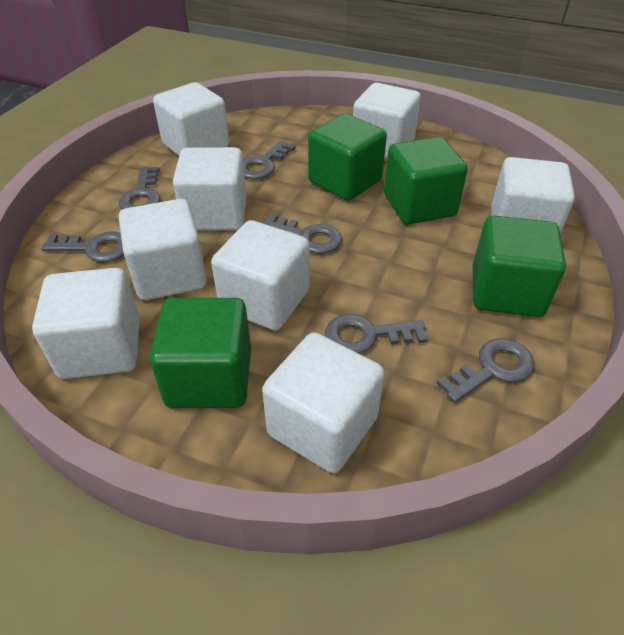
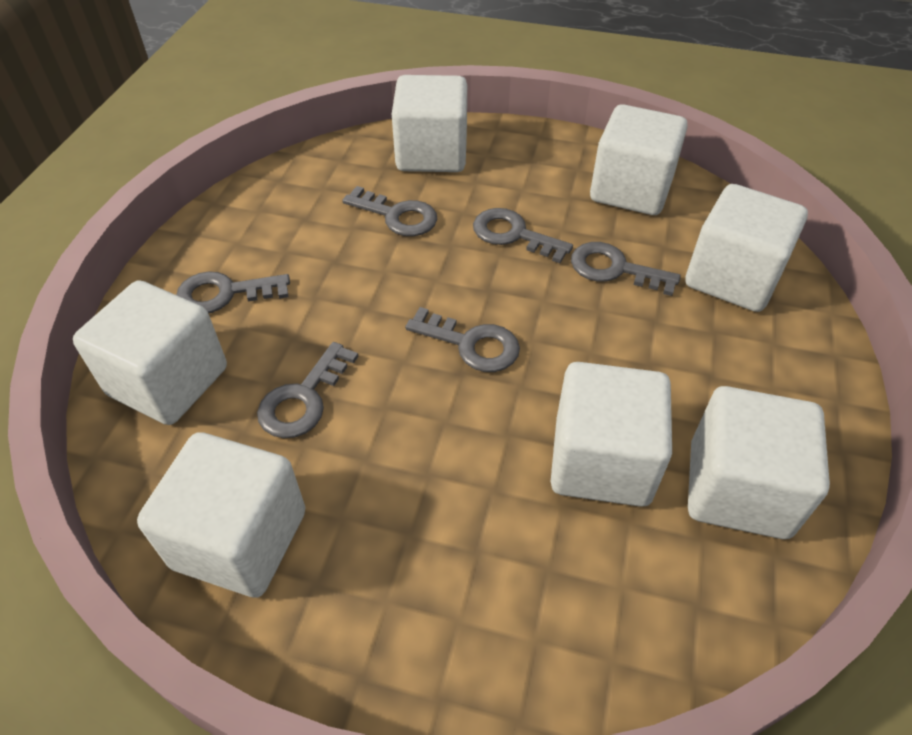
green cube: [149,298,251,408] [308,114,387,201] [384,137,468,225] [473,216,566,317] = 4 -> none = 0
white cube: [32,268,140,379] [119,199,207,300] [153,82,229,156] [173,147,246,231] [211,220,310,331] [262,332,385,474] [353,83,421,159] [491,157,575,234] = 8 -> [73,280,227,425] [137,432,306,598] [392,75,467,172] [550,362,672,507] [590,104,688,215] [685,184,808,312] [688,386,830,539] = 7

